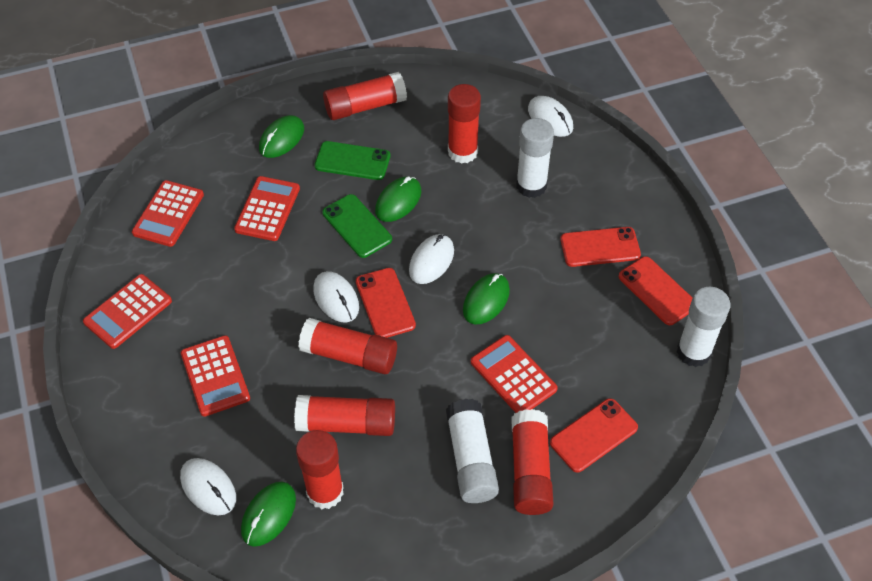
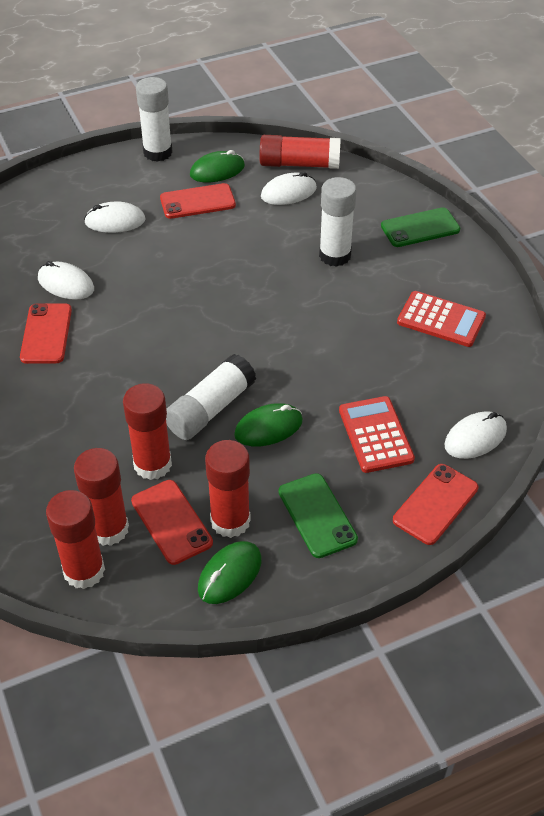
green mouse: [241,481,296,547] [259,115,304,158] [375,177,421,222] [463,273,510,324] = 4 -> [190,150,245,182] [198,541,262,604] [234,403,303,446] = 3
red calculator: [83,274,172,349] [132,180,204,247] [181,335,250,417] [234,176,300,241] [471,335,558,413] = 5 -> [339,396,415,473] [397,291,486,347] = 2
red glue stick: [294,395,395,436] [296,430,344,509] [298,318,397,374] [323,72,407,120] [448,84,481,164] [511,409,554,515] = 6 -> [46,490,105,589] [74,448,129,546] [123,383,172,480] [205,440,251,538] [260,135,341,169] = 5

